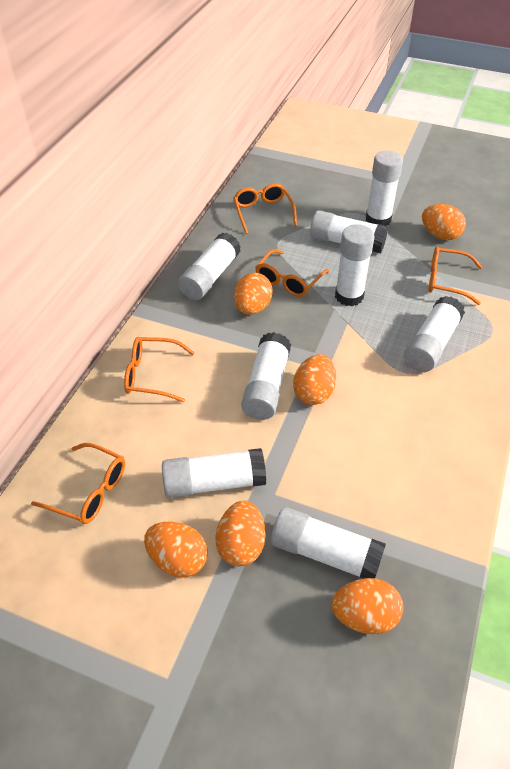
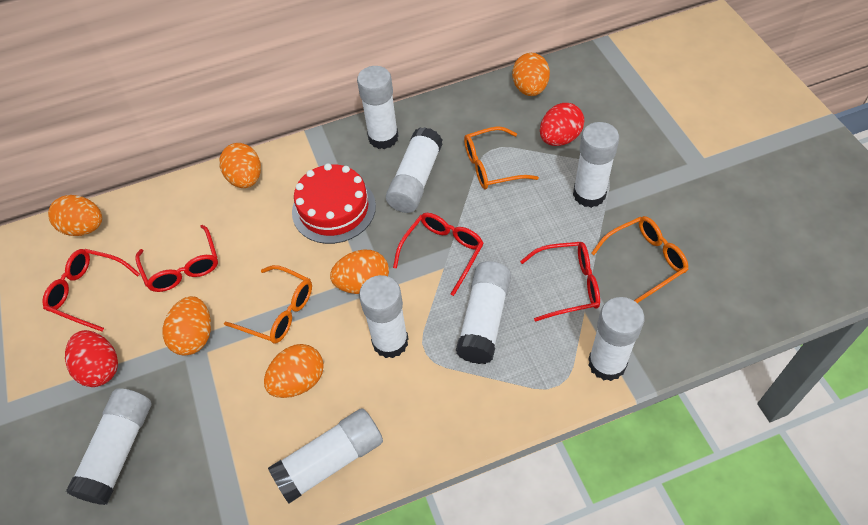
orange glasses: [31,443,125,524] [124,337,195,402] [233,183,297,234] [255,249,330,297] [428,246,482,305] = 5 -> [224,265,312,343] [464,126,539,189] [591,216,689,303] = 3
red cake: none = 0 -> [292,163,376,244] = 1
red egg: none = 0 -> [65,330,118,387] [540,103,584,146] = 2
red glasses: none = 0 -> [42,249,140,331] [136,225,218,292] [393,213,484,296] [520,242,600,322] = 4

